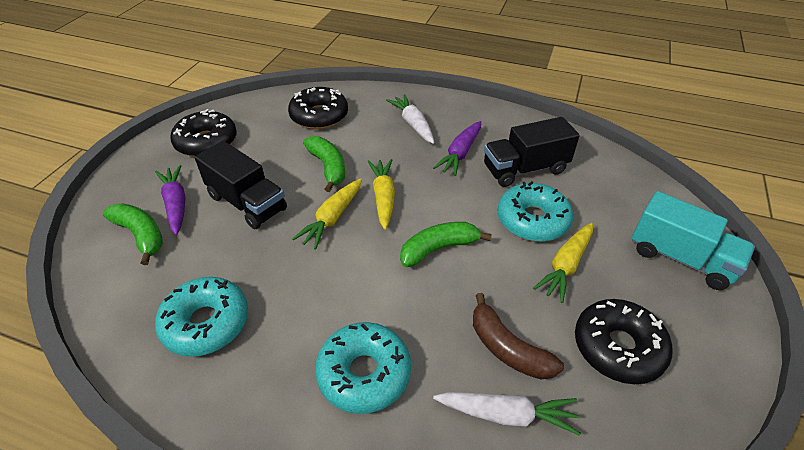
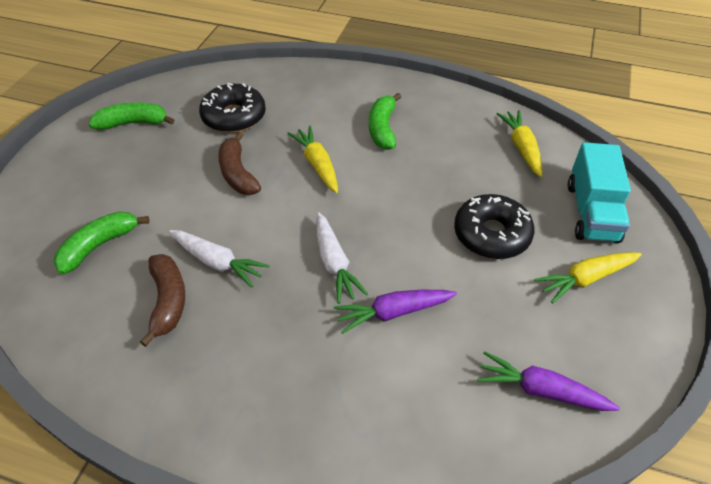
black donut: [170,109,237,157] [288,87,348,129] [575,299,672,384] = 3 -> [199,83,266,133] [454,194,535,259] = 2
black truck: [195,141,287,229] [484,117,580,187] = 2 -> none = 0
brown banana: [473,293,564,379] = 1 -> [140,254,185,347] [218,132,261,195] = 2
turquoise donut: [155,277,248,357] [315,322,411,414] [497,181,573,242] = 3 -> none = 0

